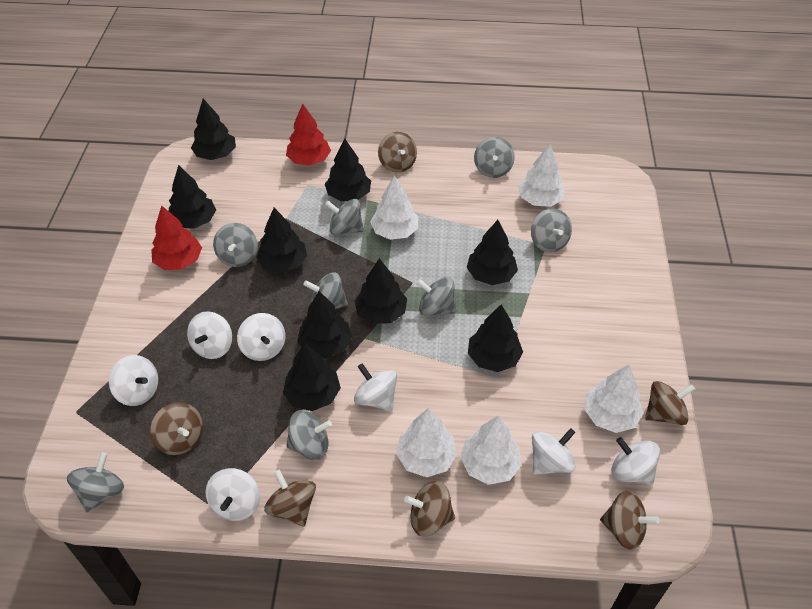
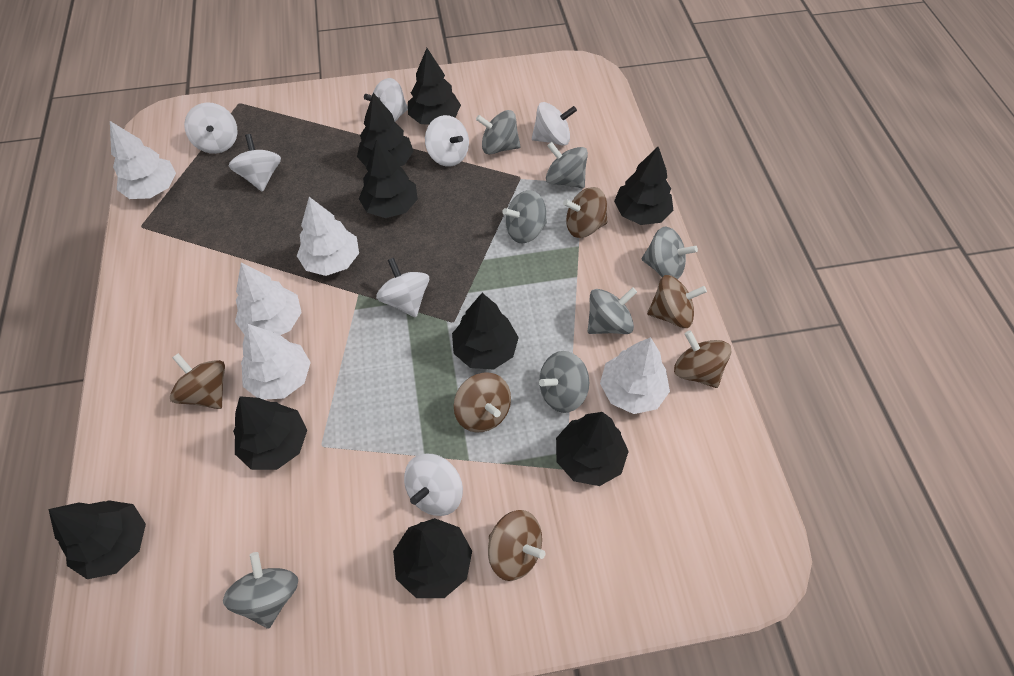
grey spinning top: [67,452,124,512] [213,223,258,267] [286,410,332,460] [303,272,348,309] [325,199,364,235] [416,277,456,316] [474,137,515,178] [531,208,572,252] = 8 -> [223,552,298,629] [476,110,521,154] [503,190,547,243] [539,351,589,413] [546,142,588,189] [588,287,637,334] [641,227,698,279] = 7
red tree: [151,206,202,270] [286,104,331,166] = 2 -> none = 0

